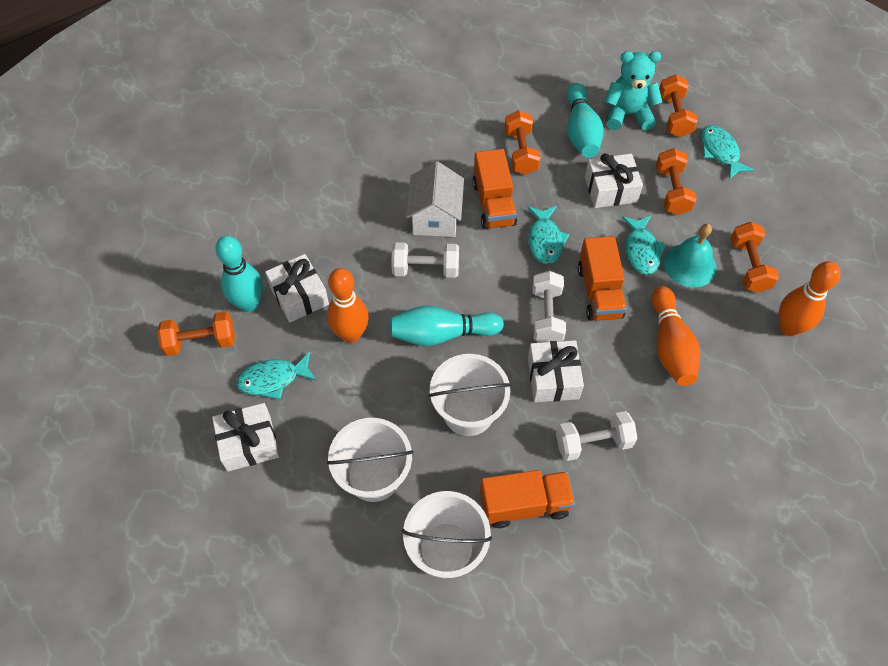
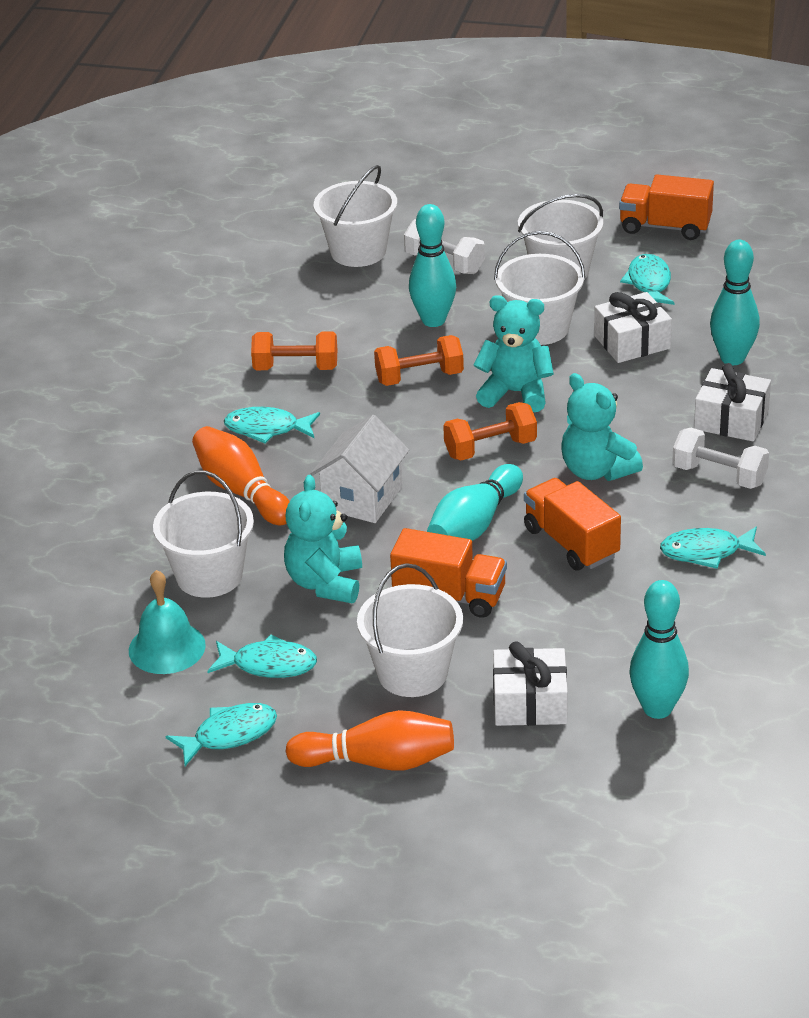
orange bowling pin: [327,268,369,343] [652,286,700,386] [779,261,841,336] = 3 -> [192,426,290,525] [286,710,454,771] = 2
orange dumbbell: [157,311,235,356] [505,110,541,175] [656,148,697,215] [659,75,698,137] [730,222,779,293] = 5 -> [251,331,337,370] [374,335,464,386] [443,402,537,461] = 3
turquoise bowling pin: [215,236,263,312] [390,306,504,346] [567,83,604,158] = 3 -> [409,204,456,327] [427,464,523,541] [630,580,689,719] [710,240,760,365] = 4
turquoise fish: [236,352,317,399] [527,206,569,264] [622,216,667,275] [701,125,754,180] = 4 -> [165,703,277,766] [207,634,317,678] [224,407,320,444] [620,254,675,305] [660,527,766,569] = 5
turquoise teddy bear: [605,51,662,130] = 1 -> [284,475,362,603] [474,295,554,412] [561,373,643,481] = 3
white bucket: [327,418,414,502] [402,491,492,578] [429,354,511,436] = 3 -> [153,470,254,598] [314,165,397,267] [357,563,463,697] [494,231,585,345] [518,194,603,279] = 5
white dumbbell: [391,242,459,278] [532,271,566,342] [556,411,638,461] = 3 -> [404,219,485,274] [672,428,769,489] = 2
white gift: [212,403,279,472] [265,254,329,323] [528,340,584,402] [585,153,643,208] = 4 -> [493,641,568,726] [594,292,672,363] [694,363,771,442] = 3

